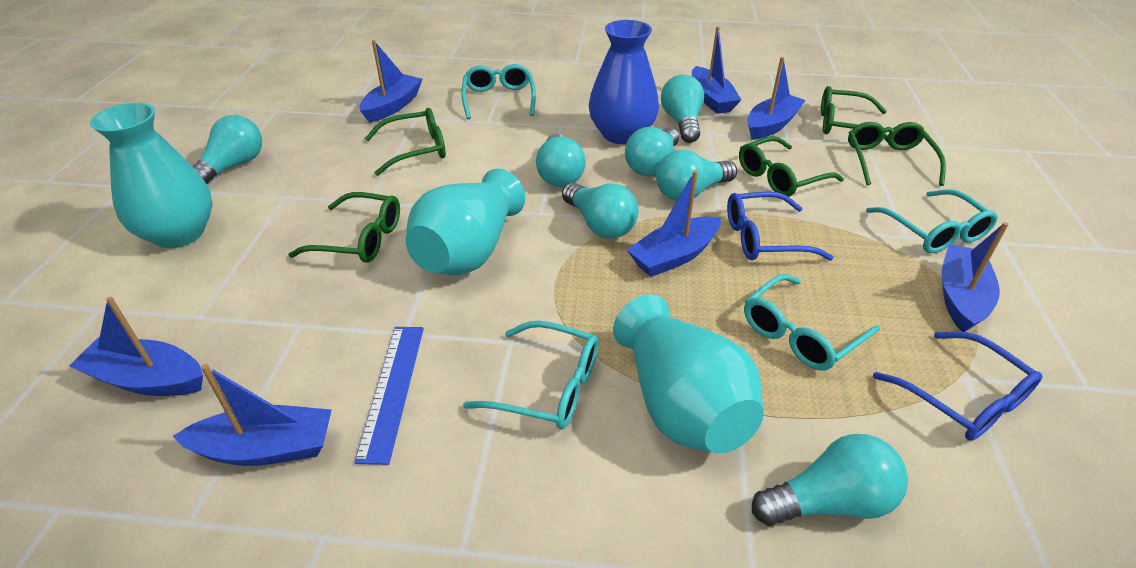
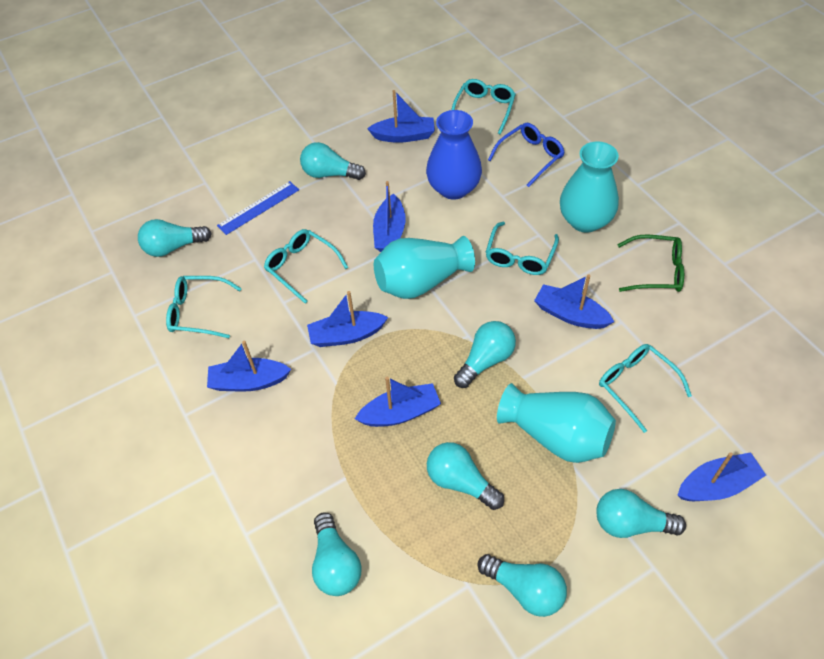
blue glasses: [727,192,834,261] [873,331,1042,441] = 2 -> [488,123,565,187] = 1
green glasses: [288,192,400,263] [365,108,446,176] [739,136,844,197] [821,86,888,142] [848,122,946,186] = 5 -> [617,235,684,292] = 1
turquoise glasses: [461,64,536,119] [463,321,599,430] [744,274,880,370] [866,189,998,253] = 4 -> [166,276,242,338] [264,229,348,304] [451,79,516,134] [486,222,559,275] [599,344,692,433] = 5

